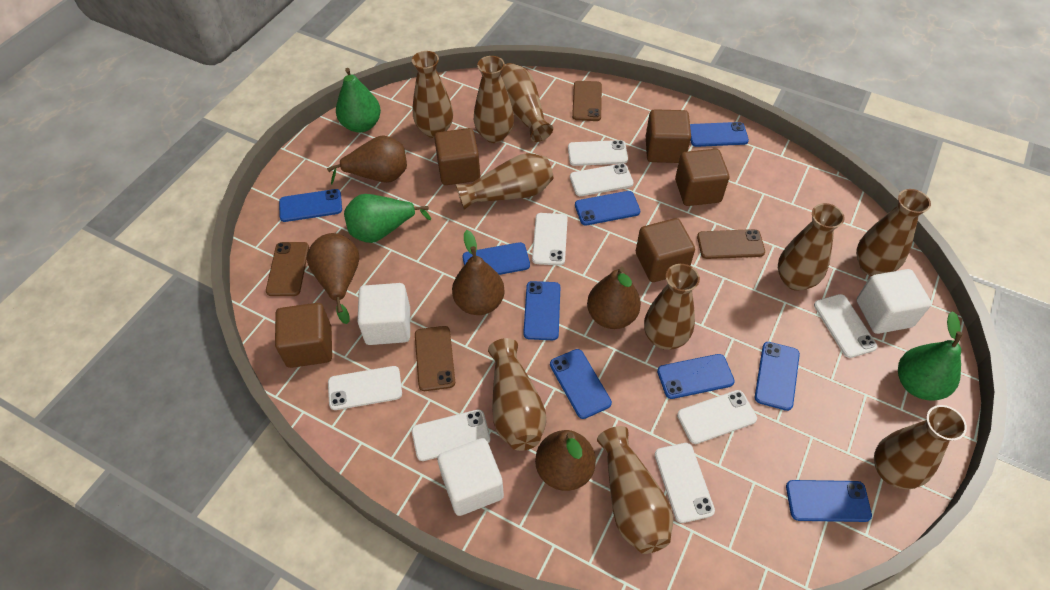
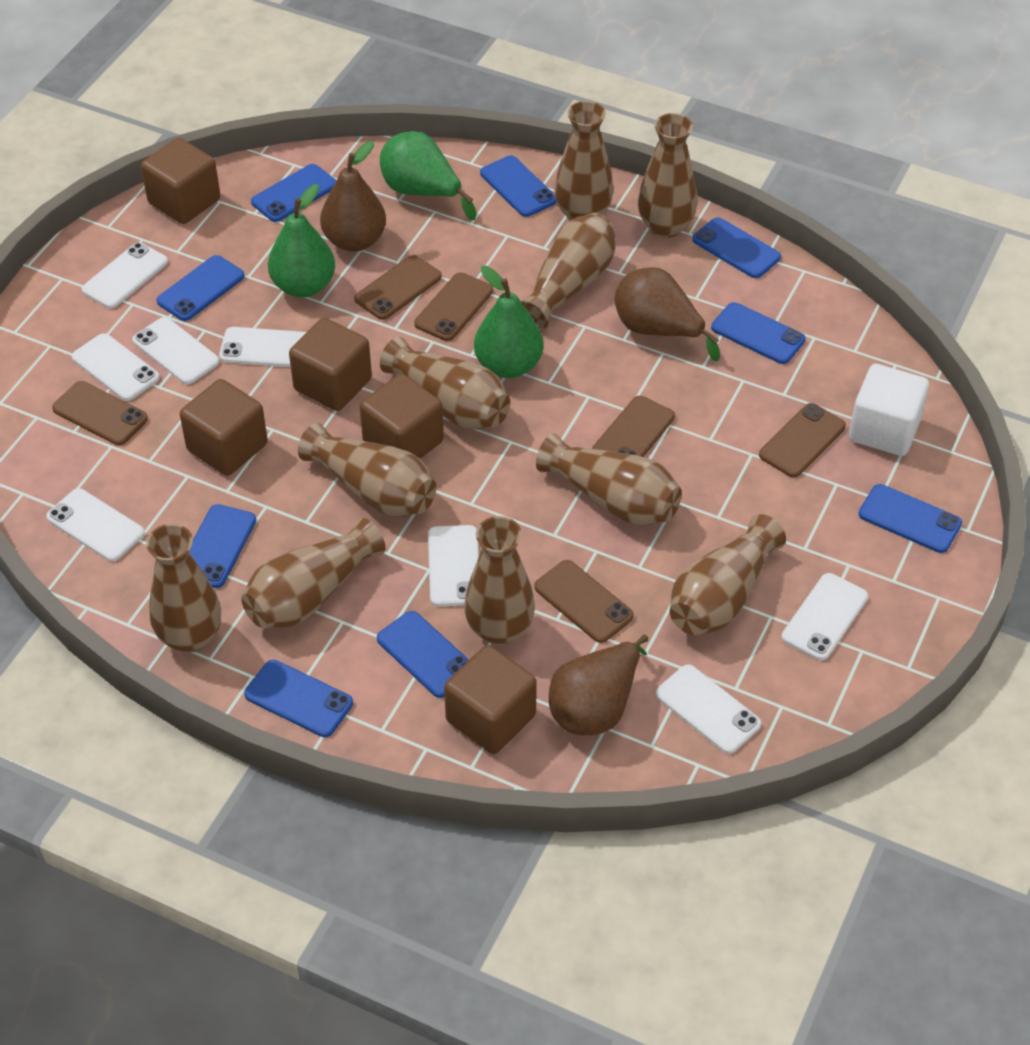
brown pear: [307,233,359,324] [327,135,407,185] [452,230,505,315] [535,430,596,491] [587,267,641,329] = 5 -> [320,141,386,252] [549,634,648,735] [615,267,720,361] = 3
brown phone: [266,242,309,296] [415,326,455,391] [572,81,602,121] [697,229,765,259] = 4 -> [52,381,148,445] [354,255,442,320] [414,272,493,341] [534,560,634,643] [592,396,675,457] [759,403,846,477] = 6
white cube: [357,283,410,345] [437,438,504,516] [857,269,932,334] = 3 -> [849,364,929,456] = 1

